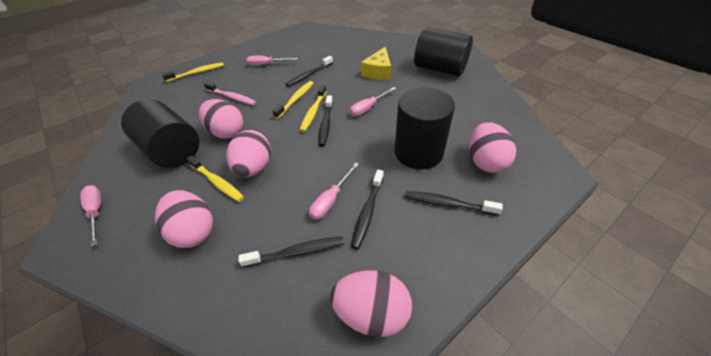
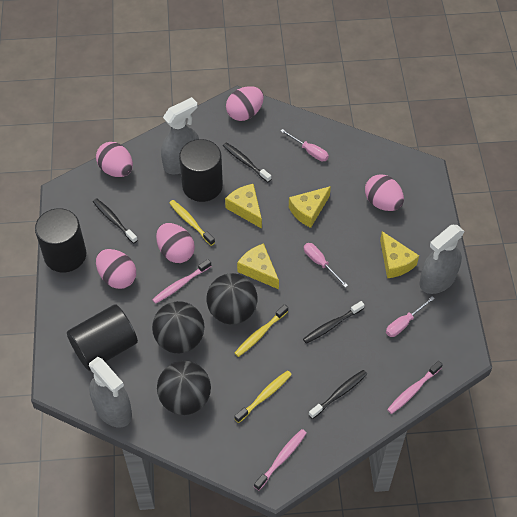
black ball: none = 0 -> [152,301,204,353] [157,361,211,415] [207,273,258,324] = 3
black toothbrush: [239,237,344,267] [286,56,333,87] [319,95,333,146] [351,170,384,249] [405,191,503,215] = 5 -> [93,198,138,244] [223,142,271,182] [303,301,364,344] [309,370,367,419] = 4
grey spray bottle: none = 0 -> [89,357,132,428] [161,97,199,174] [420,225,464,294] = 3
pink screwdriver: [80,185,101,246] [246,56,298,66] [309,162,359,220] [350,87,396,116] = 4 -> [281,129,329,162] [304,243,348,287] [386,296,435,337] = 3
pink toothbrush: [204,82,256,105] = 1 -> [152,259,211,304] [254,429,306,490] [387,361,443,414] = 3
yellow cheese: [361,47,391,80] = 1 -> [225,184,262,229] [237,243,279,289] [289,186,331,228] [380,231,419,278] = 4
yellow toothbrush: [162,62,224,82] [186,155,244,202] [272,81,313,119] [300,85,327,132] = 4 -> [169,200,215,246] [234,370,292,423] [235,304,288,357] = 3

